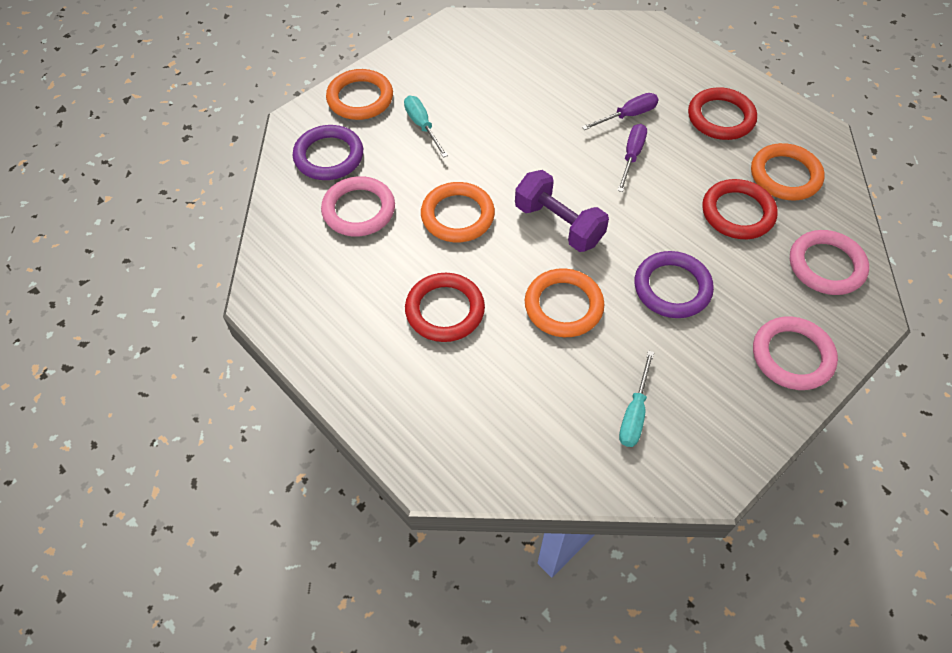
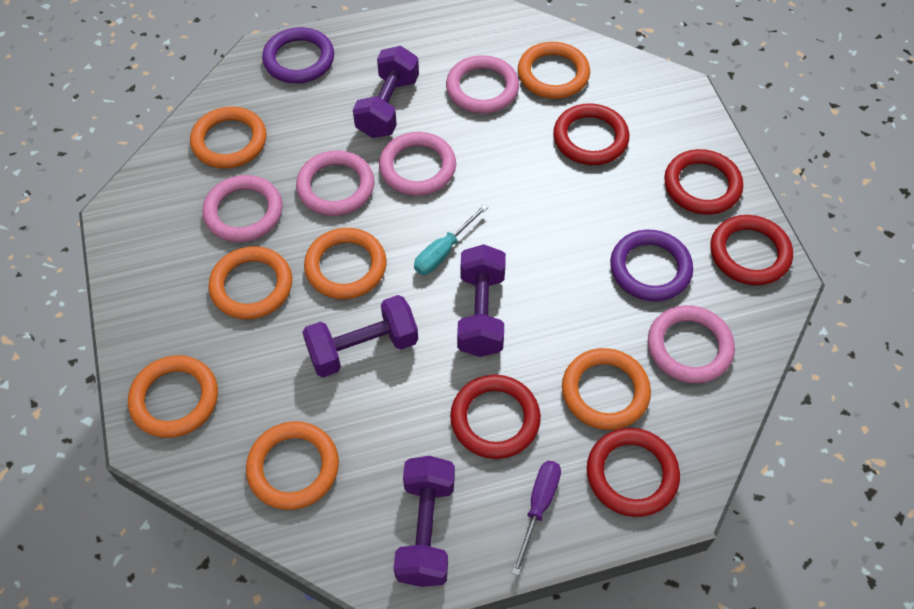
orange ring: [326,69,393,120] [421,182,495,242] [525,268,604,337] [751,143,825,201] = 4 -> [128,355,218,438] [190,107,266,169] [208,246,292,319] [246,422,339,510] [304,228,387,299] [518,42,590,99] [562,348,651,430] = 7
pink ring: [321,176,395,236] [753,316,838,390] [790,230,869,295] = 3 -> [202,175,282,242] [296,150,374,216] [379,132,456,196] [446,55,519,113] [648,305,735,383] = 5
purple dumbbell: [515,170,609,252] = 1 -> [302,295,418,377] [353,46,419,138] [394,456,455,587] [457,244,506,357] = 4
purple screwdriver: [582,93,659,130] [617,124,647,192] = 2 -> [512,461,561,576] = 1
red ring: [405,273,485,342] [688,87,757,140] [702,179,778,239] = 3 -> [450,375,541,459] [553,103,629,165] [587,428,680,517] [664,149,743,215] [711,215,793,285] = 5
turquoise screwdriver: [404,96,448,158] [619,350,654,447] = 2 -> [414,204,488,275] = 1

